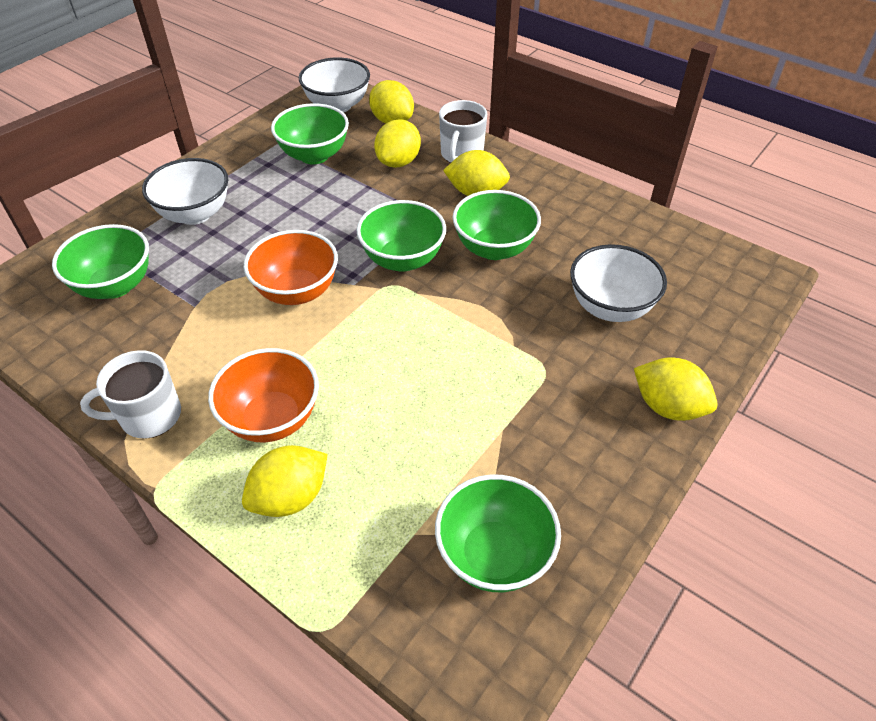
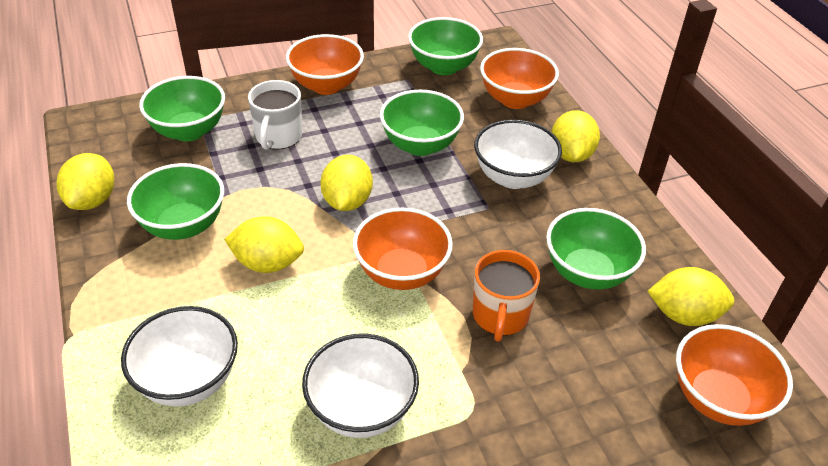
orange bowl: [208,348,319,442] [244,230,338,305] = 2 -> [286,34,364,95] [353,208,453,290] [480,48,559,109] [676,324,793,426] = 4
orange mug: none = 0 -> [473,250,540,342] = 1
white mug: [80,350,181,439] [439,100,487,163] = 2 -> [248,80,302,150] = 1

